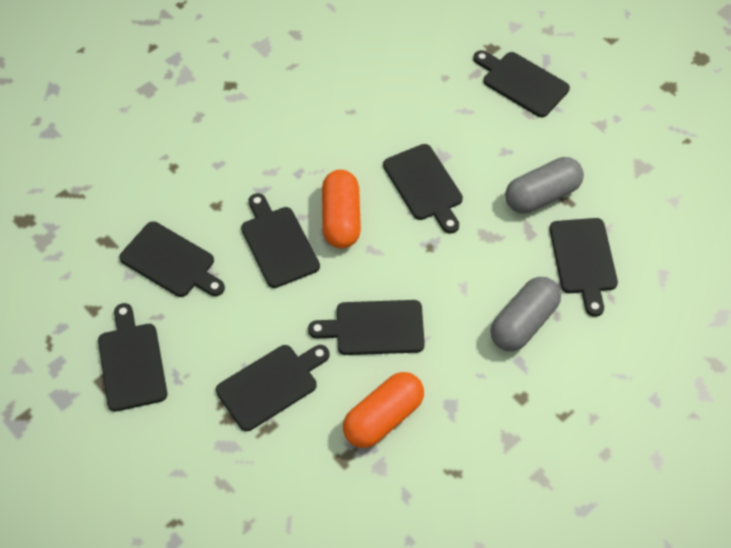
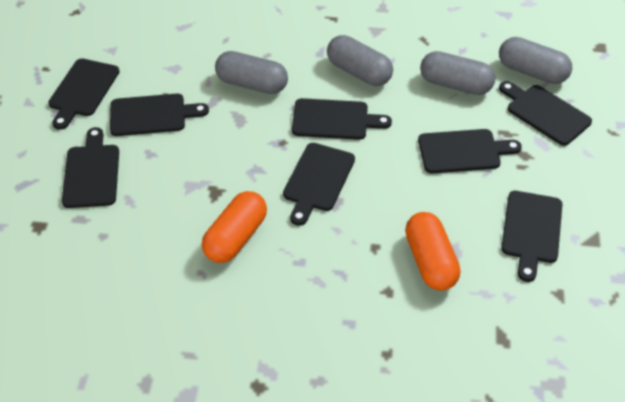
grey capsule: [490,277,561,351] [505,157,584,214] = 2 -> [215,51,288,94] [327,35,393,86] [420,51,496,95] [499,37,572,84] = 4

